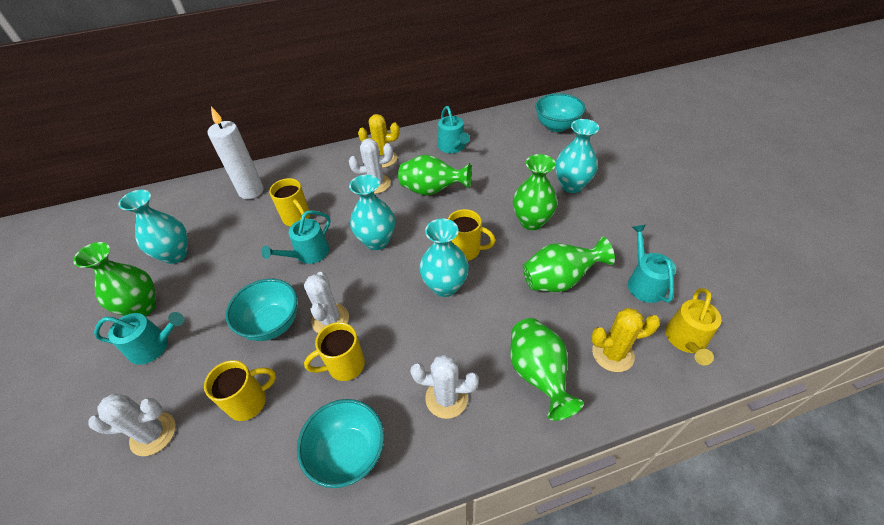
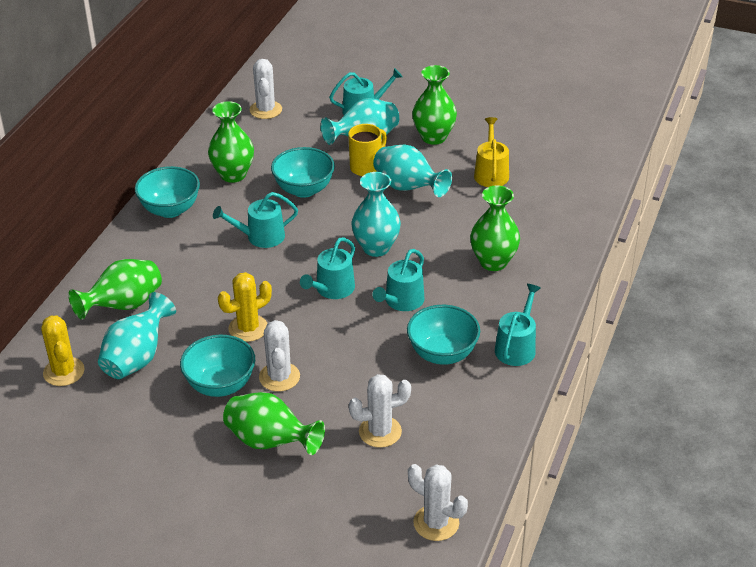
turquoise bowl: [226,279,298,341] [297,399,384,488] [535,93,585,132] = 3 -> [135,166,200,218] [180,335,255,397] [271,147,335,198] [407,305,480,365] = 4
turquoise watering can: [94,312,184,365] [261,210,331,264] [438,106,470,153] [628,225,676,303] = 4 -> [213,192,298,248] [300,237,355,299] [329,68,403,115] [372,249,425,311] [495,284,541,366] = 5
white candle: [208,107,264,199] = 1 -> none = 0
yellow mug: [204,360,276,421] [269,178,310,226] [304,322,365,381] [448,209,495,261] = 4 -> [348,124,387,176] = 1

